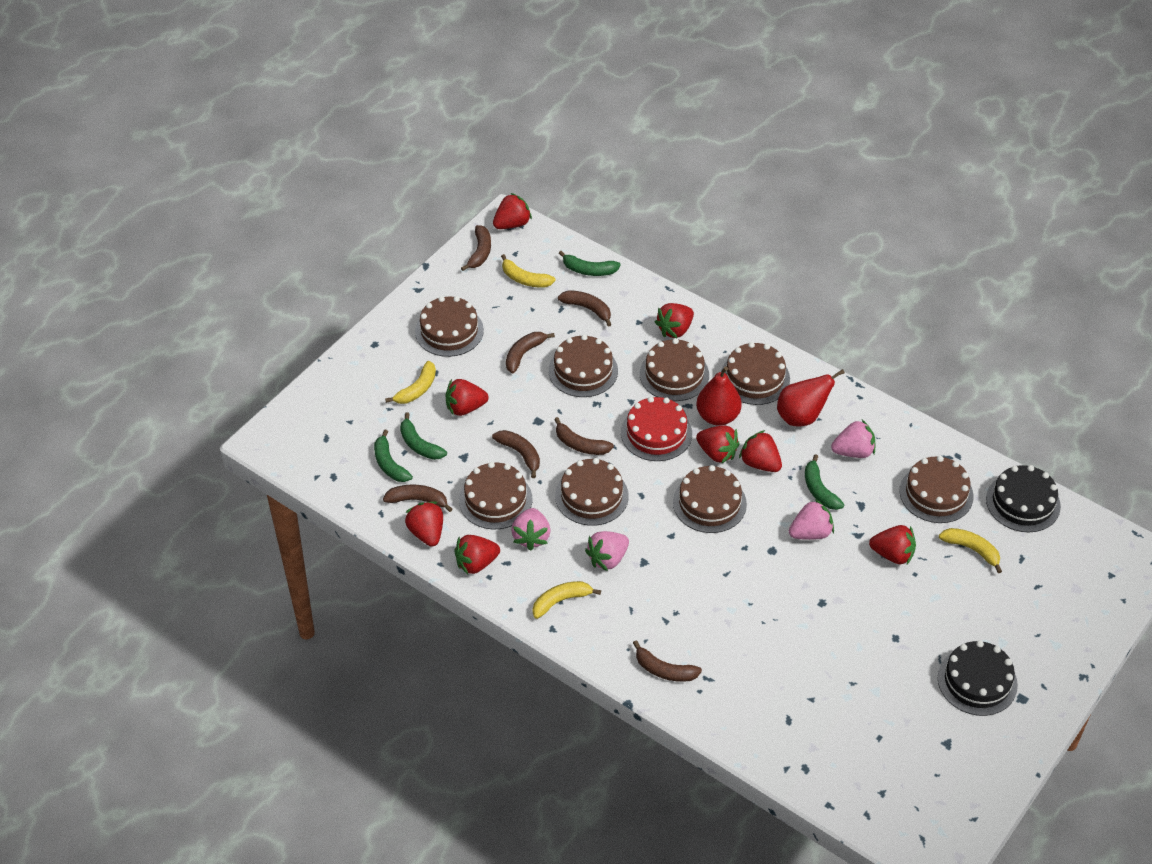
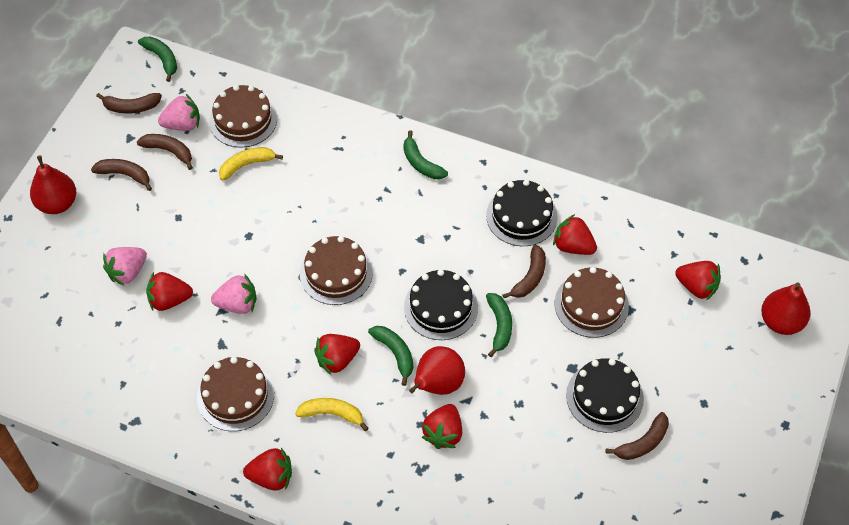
black cake: [938,640,1018,716] [986,465,1061,532] = 2 -> [404,269,478,340] [486,180,558,246] [566,358,644,433] = 3
brown banana: [383,485,452,512] [461,225,491,271] [492,430,540,478] [506,332,555,373] [554,417,614,455] [558,290,612,327] [633,640,702,682] = 7 -> [91,159,152,191] [96,93,162,114] [137,134,193,170] [502,245,546,298] [605,412,669,460] = 5
brown cake: [415,296,484,357] [459,462,532,529] [548,335,618,397] [555,458,629,526] [640,338,709,401] [673,465,747,533] [721,342,790,405] [900,456,973,523] = 8 -> [197,357,274,431] [209,85,277,148] [300,236,373,305] [555,267,629,338] = 4
pink strawberry: [511,508,550,551] [585,531,629,571] [789,499,834,540] [831,420,876,458] = 4 -> [103,247,147,286] [158,94,200,131] [211,274,256,314] = 3
red cake: [621,397,692,461] = 1 -> none = 0
red pear: [696,366,742,426] [777,369,845,426] = 2 -> [30,155,76,214] [409,346,465,395] [761,282,810,335] = 3
red strawberry: [405,502,443,547] [446,379,489,416] [454,535,500,574] [493,193,532,229] [655,303,694,338] [696,426,740,464] [739,430,782,472] [869,525,916,564] = 8 -> [146,272,193,311] [243,448,292,491] [314,334,360,375] [422,404,462,449] [553,214,597,255] [675,261,721,301] = 6
yellow banana: [385,361,436,404] [501,254,556,288] [532,581,601,619] [939,528,1002,573] = 4 -> [219,147,283,181] [295,398,369,431] = 2

